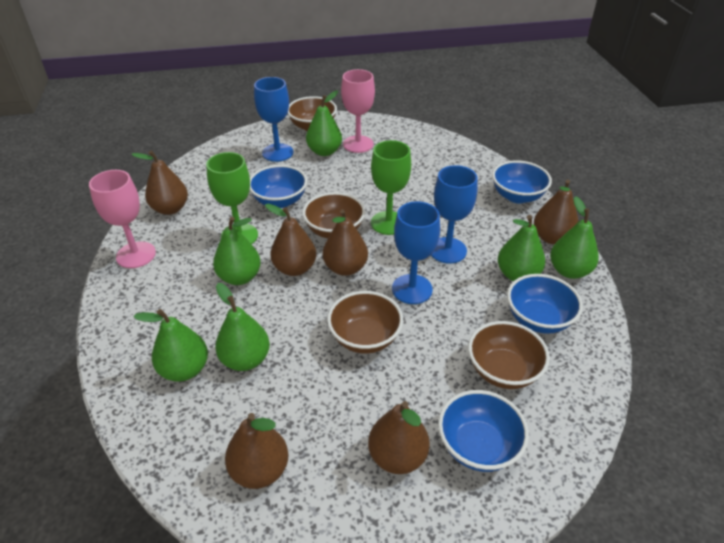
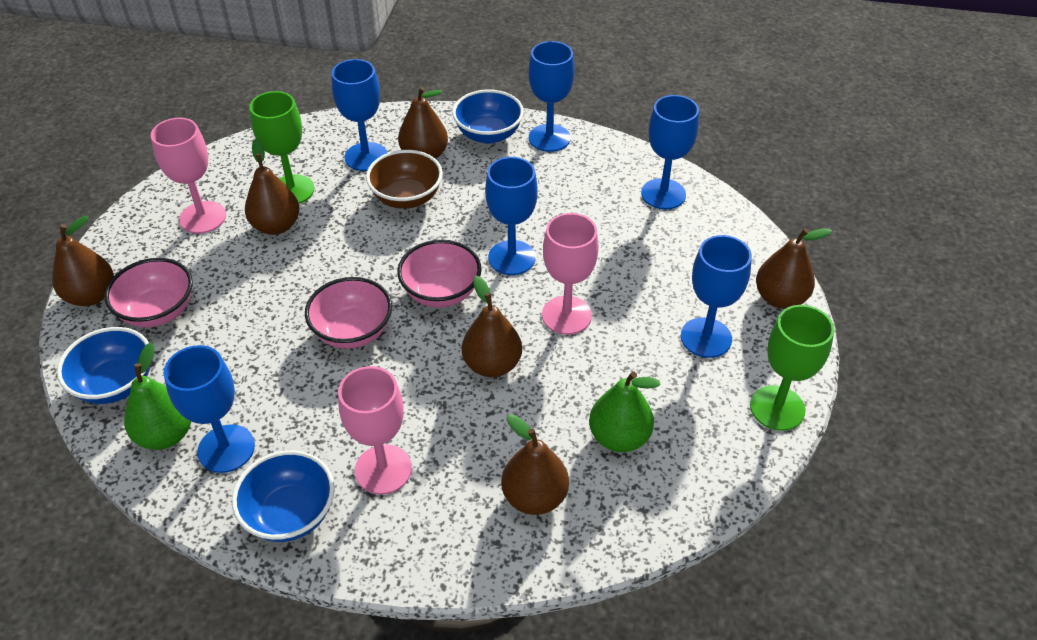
blue bowl: [250,165,307,208] [438,390,529,472] [492,160,552,203] [507,274,583,334] = 4 -> [57,327,150,404] [232,450,335,542] [452,89,524,144] = 3
blue goblet: [254,77,293,162] [392,201,440,304] [431,165,478,264] = 3 -> [163,345,255,473] [332,59,387,171] [485,157,538,275] [529,41,575,152] [641,95,699,210] [681,235,752,358] = 6
brown bowl: [288,96,337,131] [302,192,365,238] [327,291,403,354] [468,321,550,389] = 4 -> [366,150,443,209] = 1
green pear: [133,309,208,382] [213,217,261,285] [215,283,270,371] [306,90,342,156] [498,215,545,281] [550,196,599,279] = 6 -> [124,342,191,450] [589,372,661,452] = 2
pink bowl: none = 0 -> [105,258,193,328] [305,277,392,349] [397,240,482,308] = 3
pink goblet: [89,170,156,268] [341,69,375,153] = 2 -> [151,118,226,234] [338,366,412,494] [542,213,599,335] = 3

